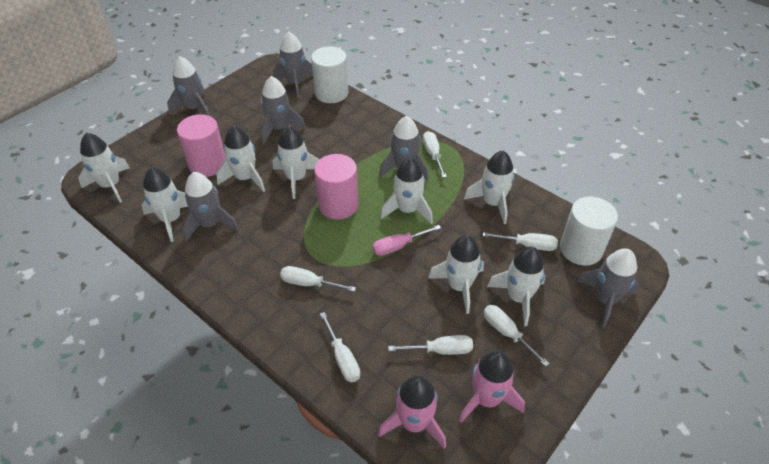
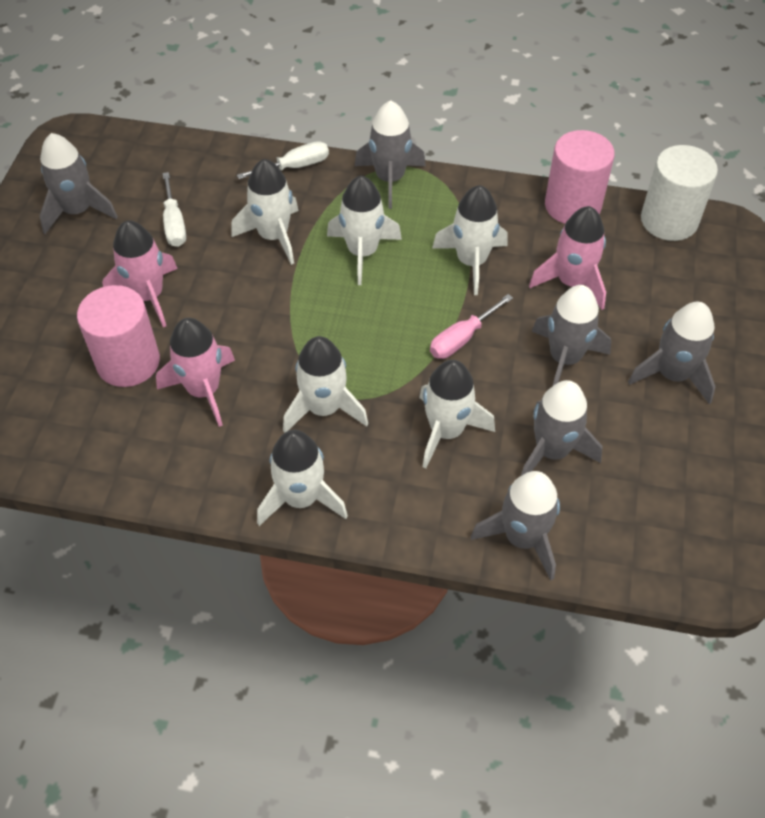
pink rocket: [378,375,446,449] [459,350,525,422] = 2 -> [102,220,178,328] [156,318,235,427] [529,206,606,310] = 3
white cylinder: [311,47,348,103] [560,197,618,265] = 2 -> [641,145,718,241] = 1
white rocket: [78,133,130,203] [142,167,188,242] [216,125,265,192] [273,126,319,199] [380,158,433,224] [428,235,484,314] [464,151,515,224] [487,246,545,326] = 8 -> [231,159,299,265] [257,430,348,526] [283,336,368,433] [327,176,402,285] [419,360,495,468] [432,185,508,295] = 6
white screwdriver: [280,266,356,292] [320,312,360,382] [388,335,473,355] [423,131,447,178] [483,232,558,251] [484,305,549,367] = 6 -> [163,172,186,247] [237,141,329,179] = 2

